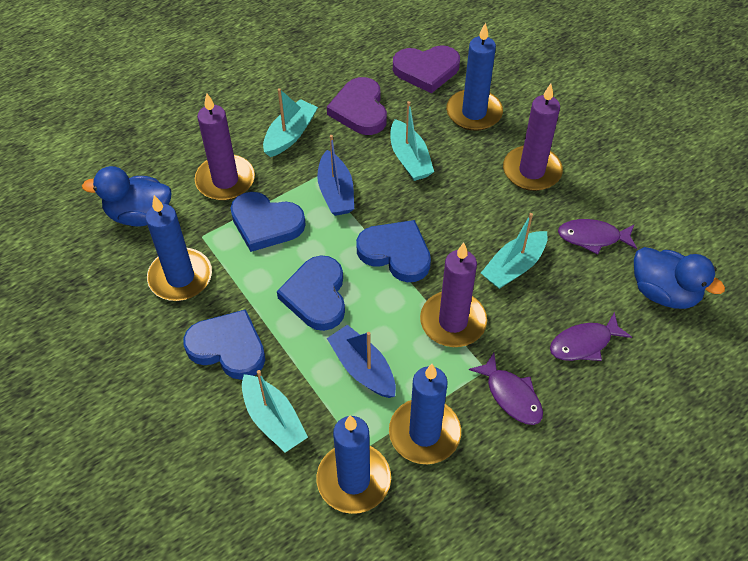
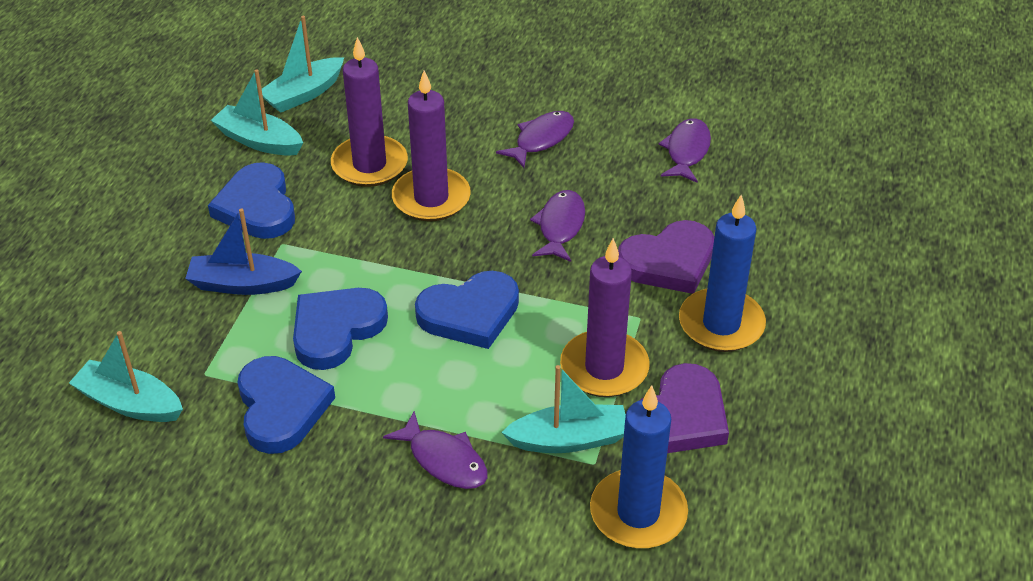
blue boat: [317,135,354,216] [327,325,396,398] = 2 -> [185,208,302,295] = 1
blue candle: [146,195,212,301] [317,415,391,514] [389,364,461,464] [446,22,503,131] = 4 -> [590,385,688,548] [679,195,766,352] = 2
blue duck: [82,166,171,227] [634,247,725,309] = 2 -> none = 0
purple fish: [469,353,543,425] [550,312,632,361] [558,219,637,254] = 3 -> [383,411,488,489] [496,111,574,168] [530,190,585,262] [658,118,711,183] = 4

